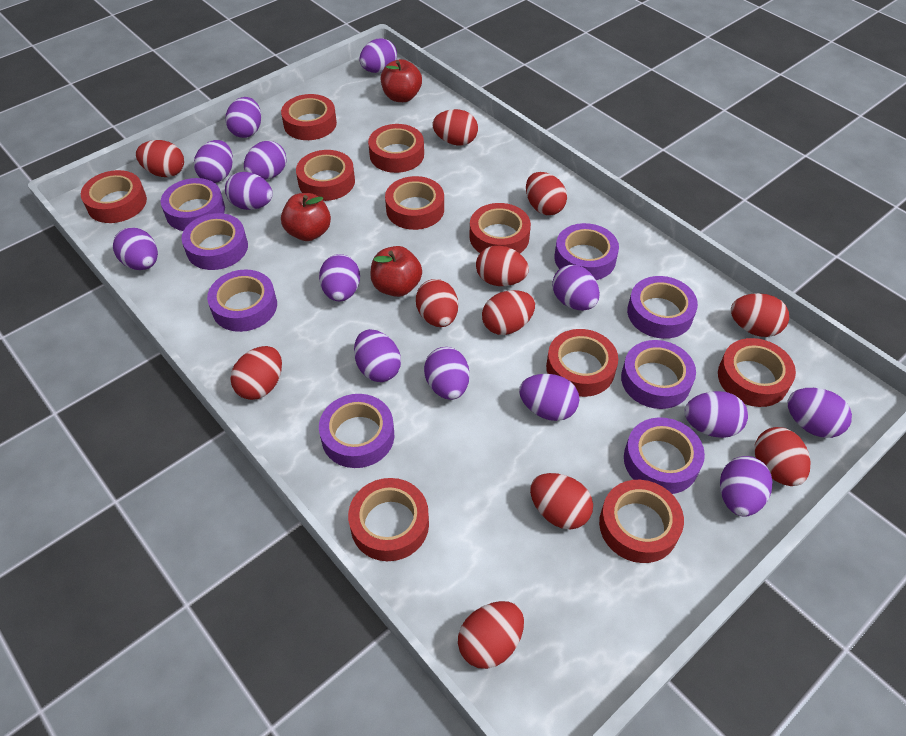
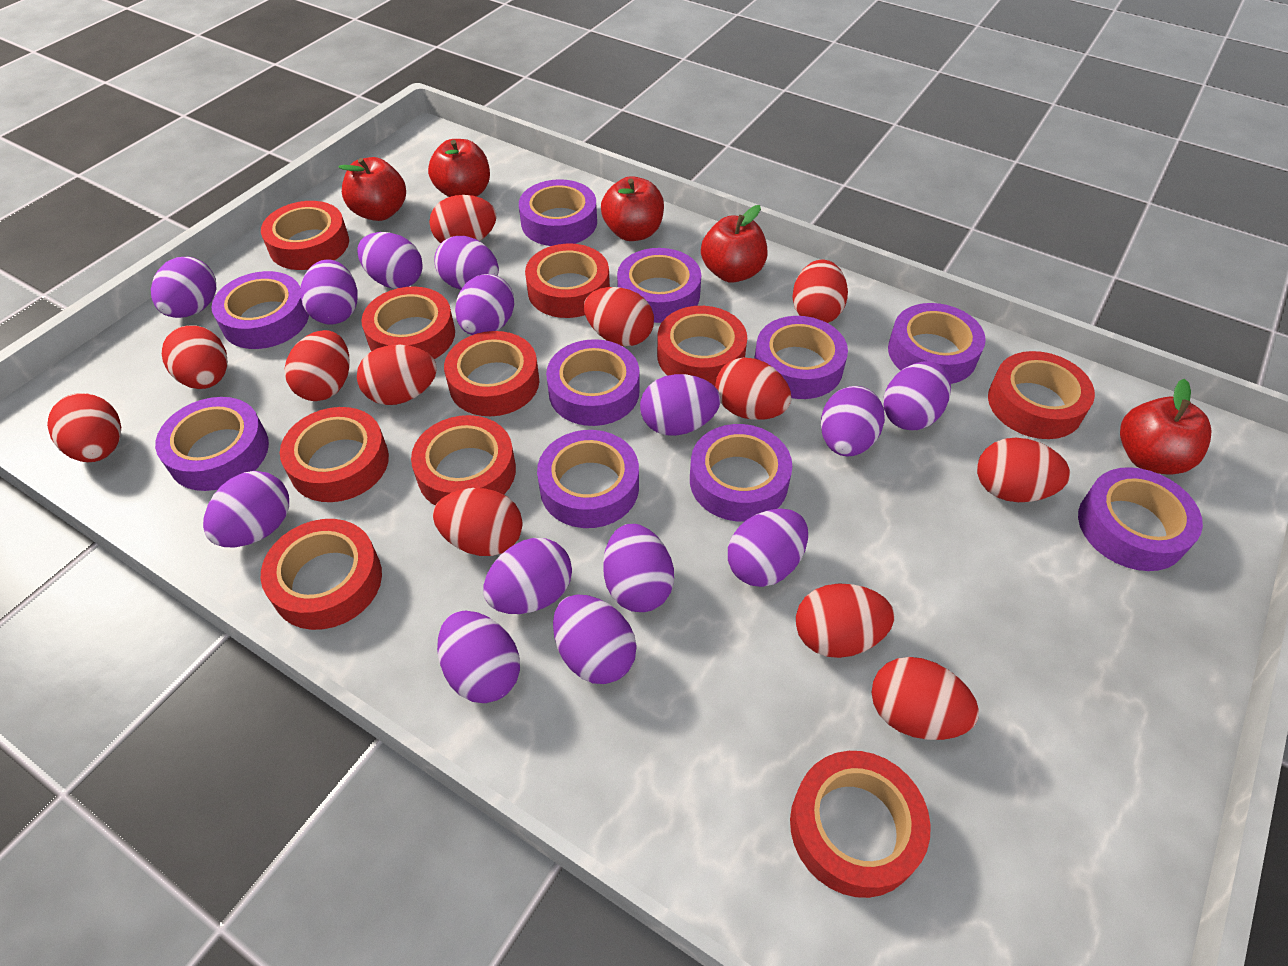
purple tape: [161,178,225,231] [182,213,248,270] [207,270,277,332] [319,394,394,468] [554,223,619,280] [621,340,696,409] [624,417,705,494] [627,276,698,339] = 8 -> [155,397,269,491] [211,271,309,349] [519,179,597,246] [537,430,639,528] [546,339,640,426] [617,248,701,323] [690,424,792,522] [754,316,848,399] [888,303,986,384] [1078,467,1203,571] = 10
red apple: [281,193,331,241] [370,246,422,297] [381,59,422,102] = 3 -> [338,157,406,221] [428,139,490,197] [601,176,664,241] [701,205,767,283] [1120,379,1211,475] = 5
red egg: [136,140,184,177] [230,346,282,400] [416,279,458,327] [433,109,478,146] [458,601,524,669] [476,246,529,286] [482,290,535,335] [526,172,567,215] [530,473,593,530] [731,293,789,337] [755,427,810,486] = 11 -> [47,393,121,462] [162,325,228,389] [284,330,350,401] [357,345,437,405] [429,195,497,243] [433,488,523,556] [584,287,654,346] [715,357,791,420] [792,260,848,323] [796,583,895,658] [871,657,979,740] [977,438,1070,502] = 12

